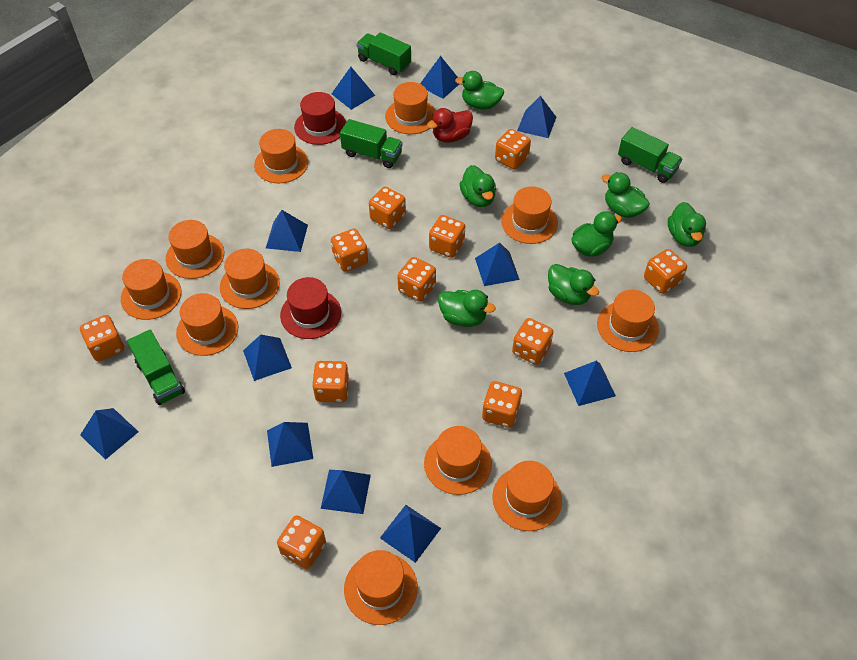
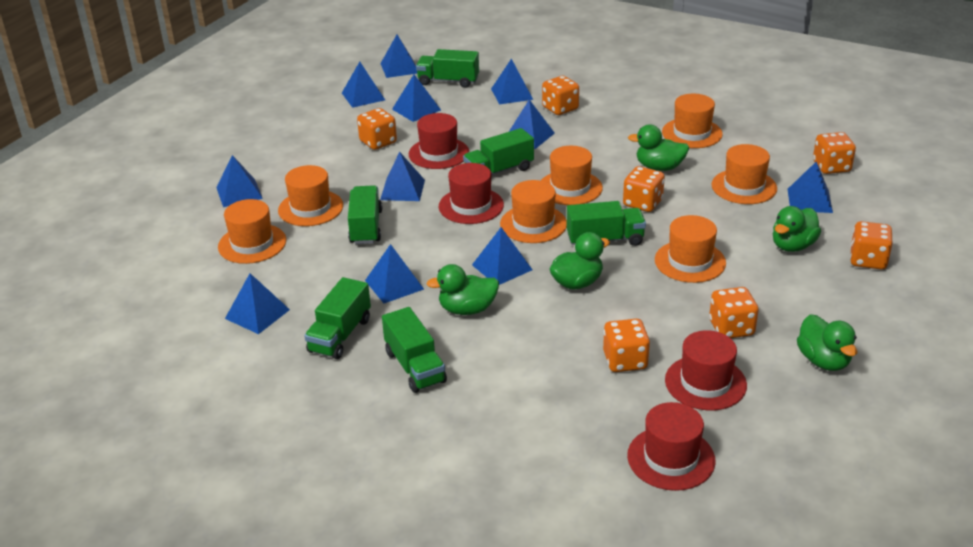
green duck: [438,290,496,327] [455,71,504,110] [459,165,496,207] [548,264,599,305] [572,211,622,257] [602,172,650,218] [668,202,706,247] = 7 -> [426,264,499,315] [550,232,610,290] [628,125,689,171] [773,206,821,252] [797,314,857,371] = 5
green truck: [127,330,185,405] [340,119,403,168] [356,32,411,75] [618,127,682,183] = 4 -> [304,277,371,359] [348,185,382,244] [382,307,447,393] [416,49,479,88] [463,128,534,175] [567,201,646,246] = 6
orange dice: [80,315,124,362] [277,515,326,569] [312,361,349,403] [331,229,368,272] [369,187,406,229] [397,257,436,302] [429,215,465,258] [482,381,522,428] [495,129,531,170] [512,318,553,365] [644,249,687,294] = 11 -> [357,108,397,150] [542,76,579,115] [603,319,650,372] [623,166,665,212] [709,287,759,338] [813,132,856,174] [850,221,893,270] = 7
orange hat: [121,259,181,320] [166,220,224,279] [176,293,238,356] [220,249,280,309] [254,129,308,183] [344,550,418,625] [385,82,436,134] [424,426,492,495] [492,461,562,531] [501,186,558,244] [597,290,659,352] = 11 -> [218,199,286,264] [278,165,343,226] [500,180,567,243] [541,146,603,205] [655,215,726,283] [662,94,723,148] [712,144,777,204] = 7
red duck: [427,108,473,143] = 1 -> none = 0
red hat: [280,277,341,339] [294,92,346,145] = 2 -> [409,113,469,169] [439,163,504,224] [627,402,715,491] [665,330,747,411] = 4

